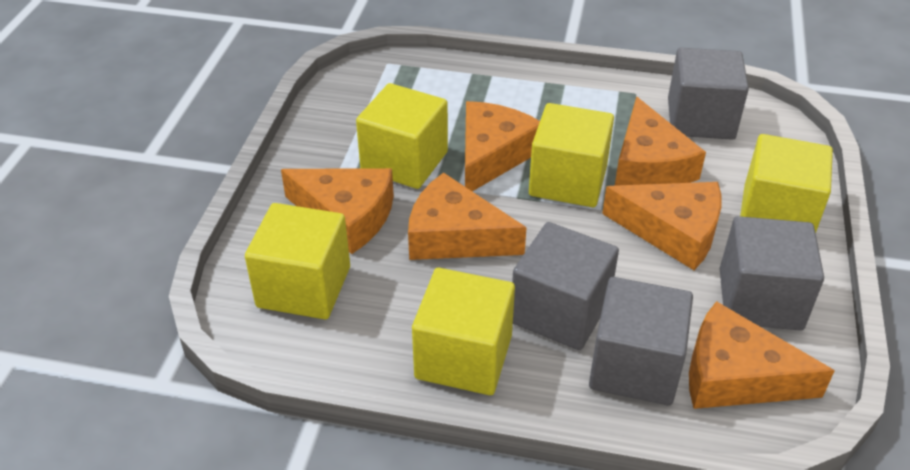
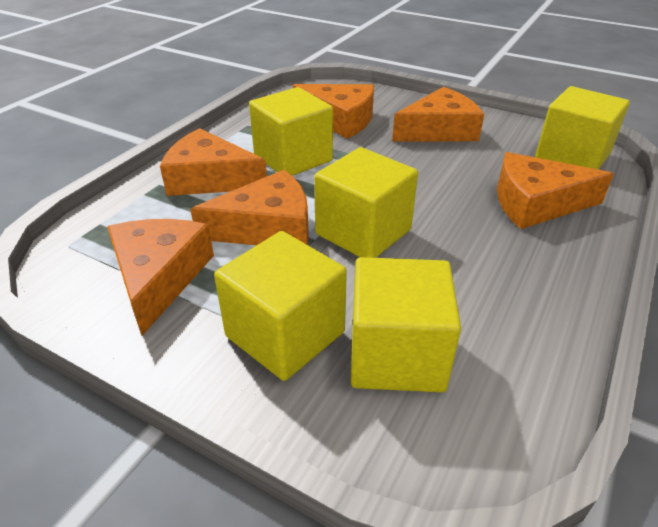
grey cube: [512,222,619,350] [589,277,693,406] [668,48,749,140] [720,216,824,331] = 4 -> none = 0

